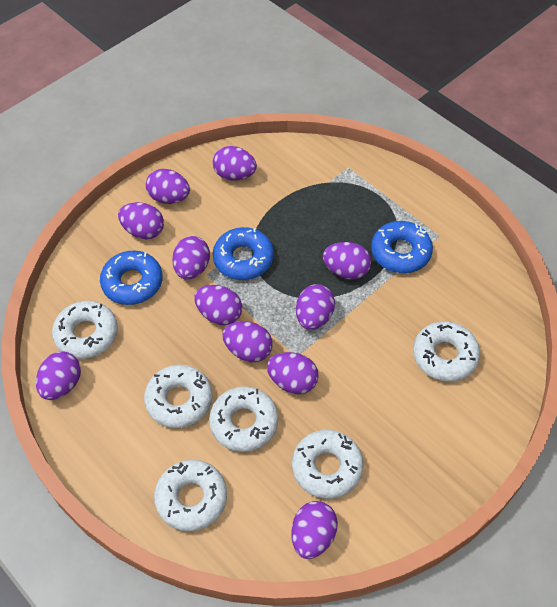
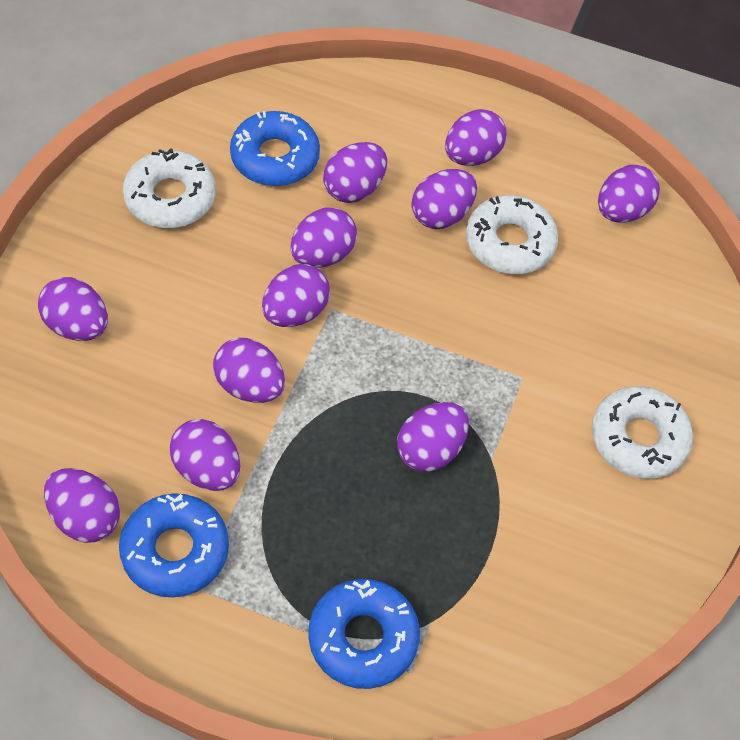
white donut: [52,301,118,359] [144,365,213,428] [154,460,227,531] [209,386,278,452] [292,430,363,499] [413,321,480,382] = 6 -> [123,148,216,228] [466,195,558,274] [592,386,693,479] = 3

